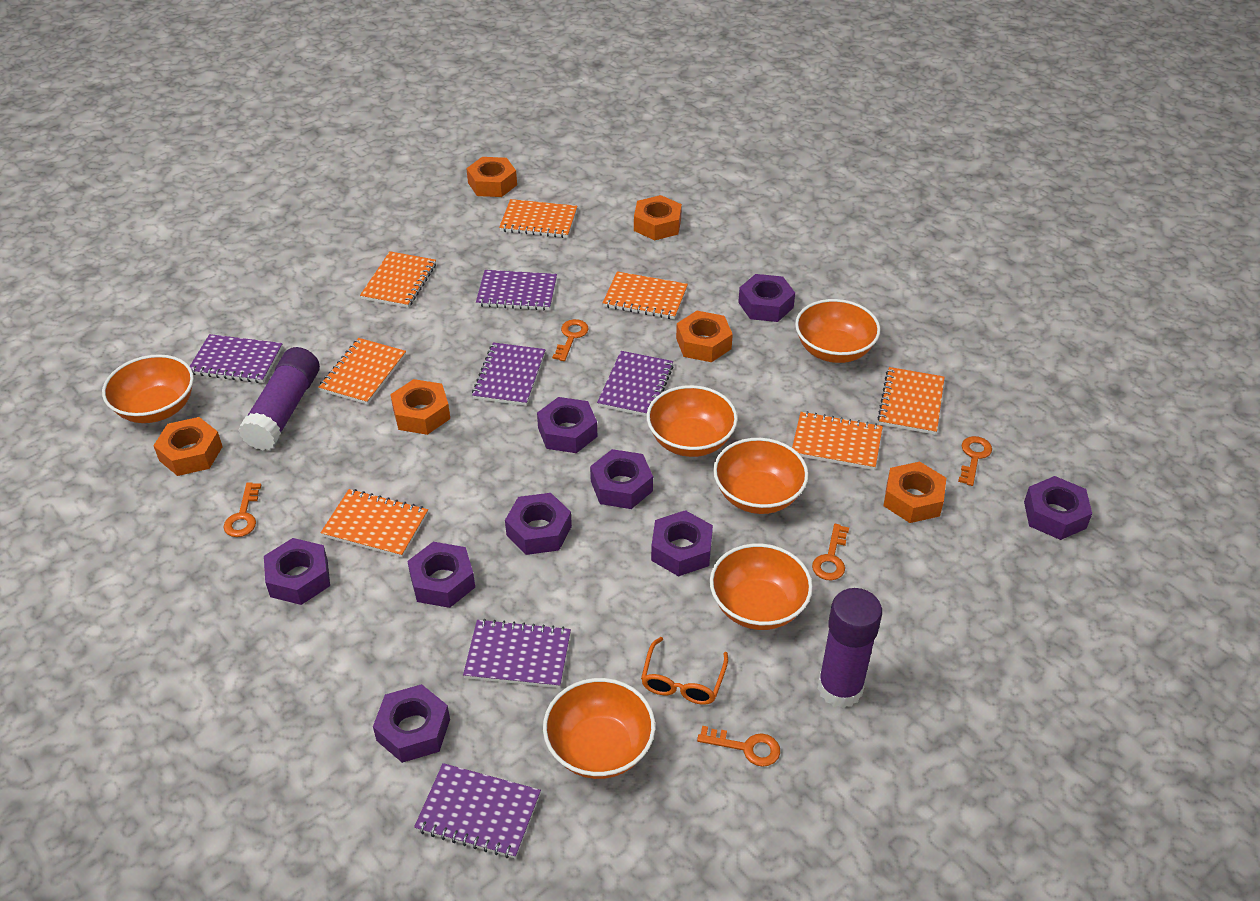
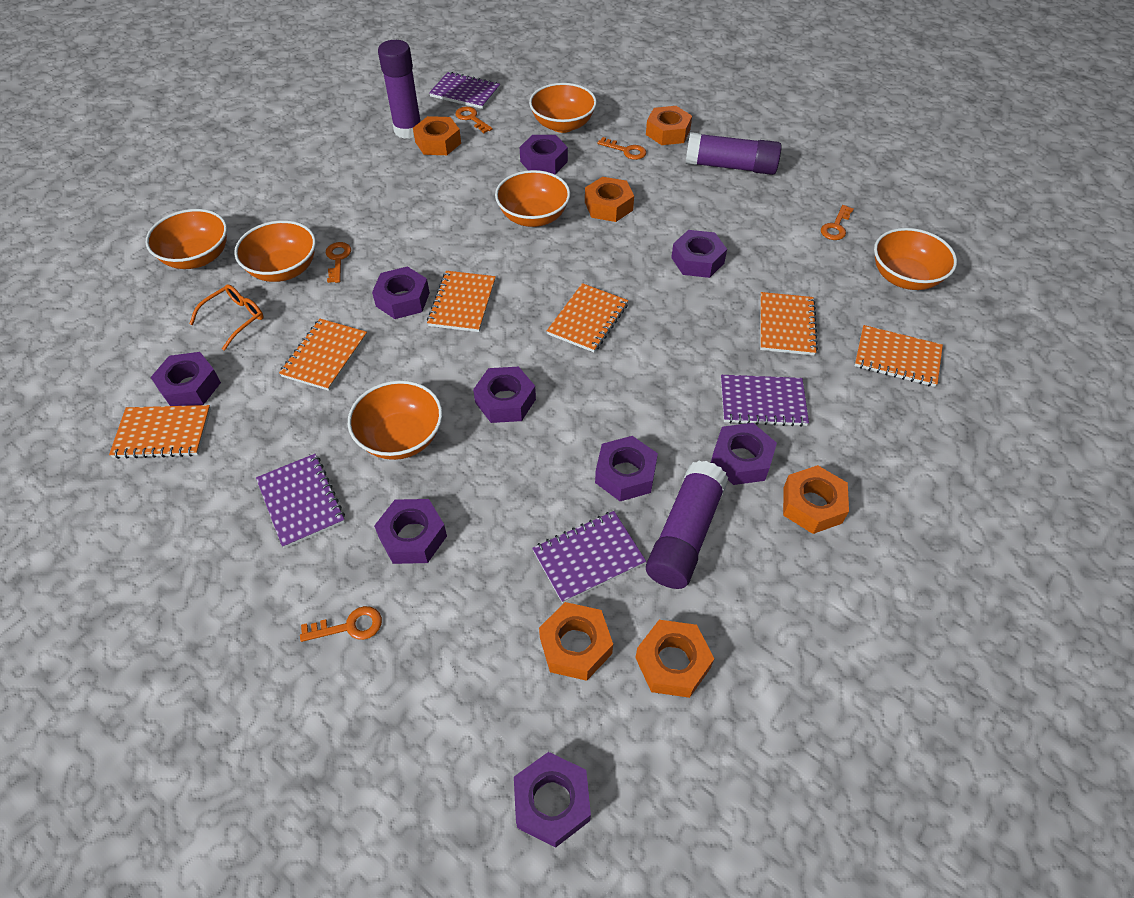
orange notebook: [318,338,406,405] [321,489,428,558] [360,251,436,308] [499,199,577,238] [603,271,688,319] [792,411,883,470] [877,367,945,435] = 7 -> [109,405,211,459] [279,319,367,391] [427,271,496,332] [547,283,628,352] [760,292,818,355] [855,325,943,387] = 6
purple glue stick: [238,347,320,450] [818,588,882,708] = 2 -> [378,40,421,139] [646,460,728,589] [686,132,782,175] = 3
purple notebook: [190,334,283,383] [414,763,541,858] [463,619,571,688] [472,343,546,406] [476,270,557,310] [597,351,673,416] = 6 -> [256,454,345,549] [429,72,500,109] [532,511,646,603] [721,375,809,427] = 4

